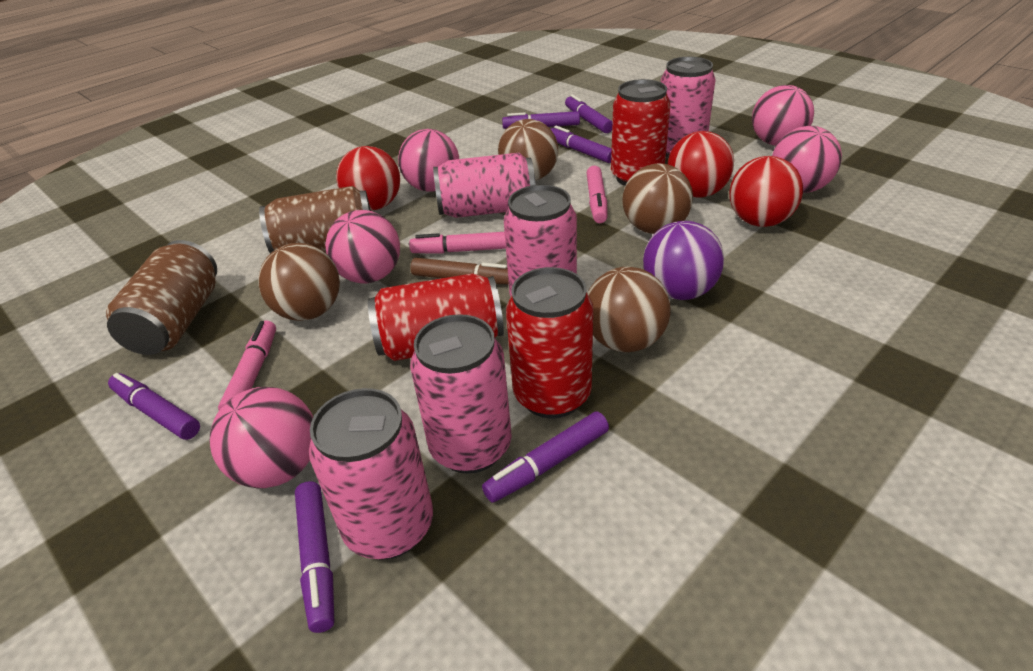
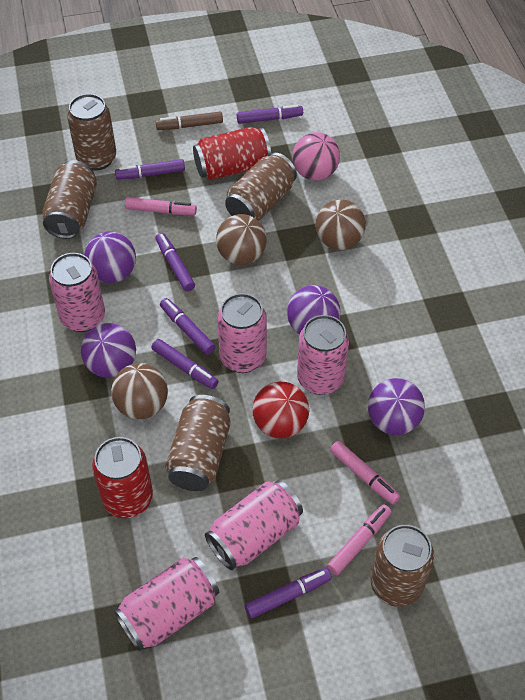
brown ball: [258,243,340,321] [498,119,558,181] [587,267,671,352] [622,163,693,234] = 4 -> [111,363,168,419] [216,214,267,265] [316,200,366,250] = 3
brown can: [106,240,217,355] [259,186,371,253] = 2 -> [42,160,97,239] [67,94,116,171] [165,395,231,491] [225,153,297,221] [370,525,434,607] = 5
pink ball: [210,387,313,488] [325,210,400,283] [398,129,459,192] [752,85,814,146] [772,126,842,193] = 5 -> [292,132,340,181] = 1
purple ball: [643,221,724,300] = 1 -> [81,323,136,378] [84,232,136,283] [287,285,340,335] [368,378,425,435] = 4
red ball: [336,146,400,210] [668,131,734,198] [729,156,803,227] = 3 -> [252,382,309,438] = 1
red can: [368,273,504,361] [506,267,593,418] [611,79,670,186] = 3 -> [92,437,153,518] [193,127,271,180] = 2

